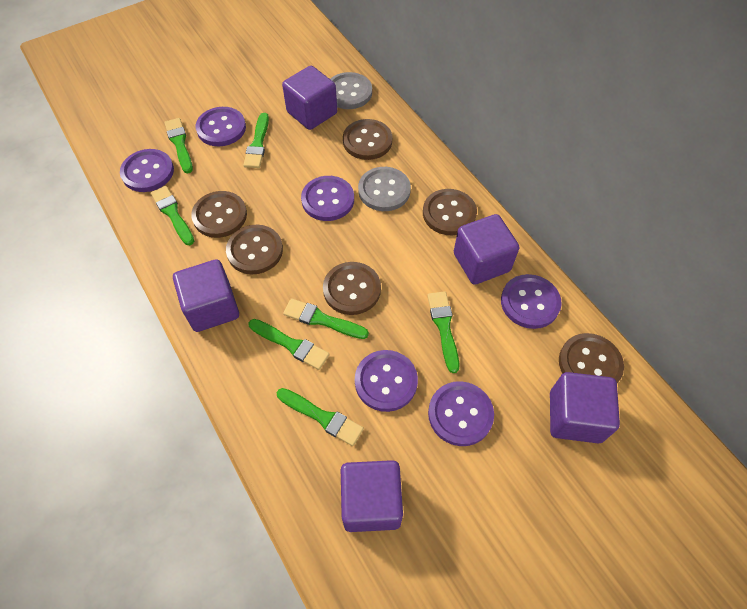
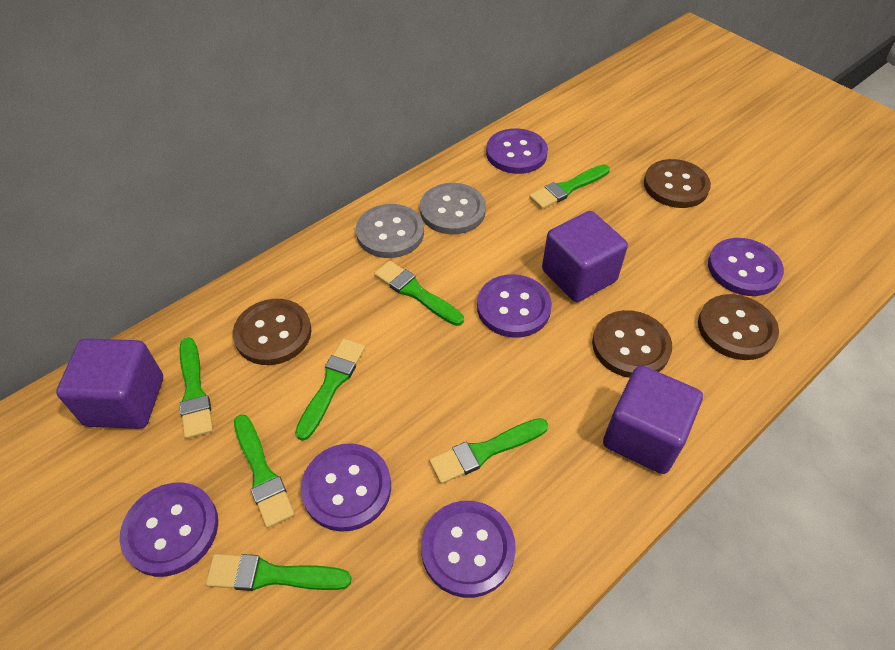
brown button: [191,191,247,238] [226,225,283,274] [323,262,381,315] [343,119,392,160] [423,189,477,235] [559,333,624,383] = 6 -> [233,299,311,365] [592,310,672,378] [644,159,711,208] [698,294,779,360] = 4
purple cube: [173,259,239,332] [282,66,337,130] [341,460,403,532] [454,214,519,285] [550,372,620,443] = 5 -> [56,338,163,429] [542,211,628,302] [603,365,703,474] = 3

